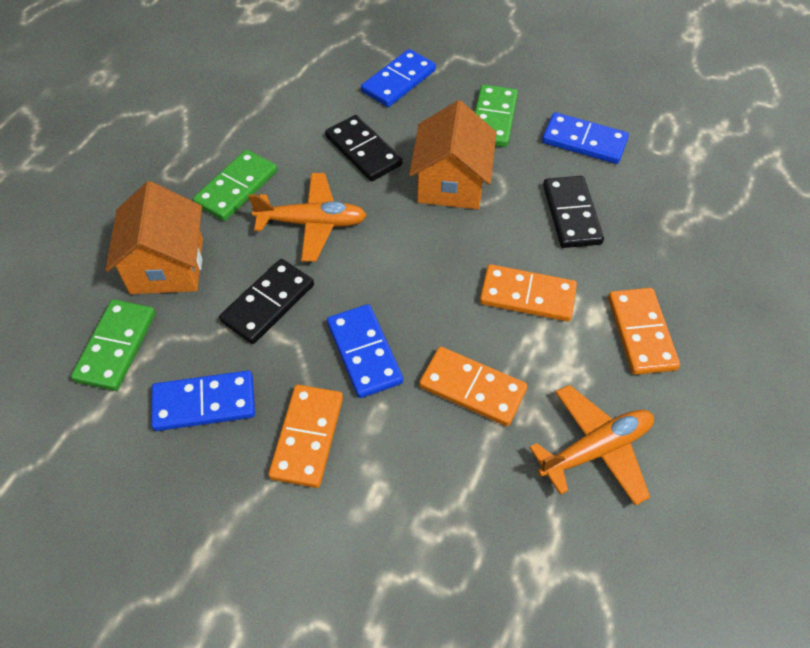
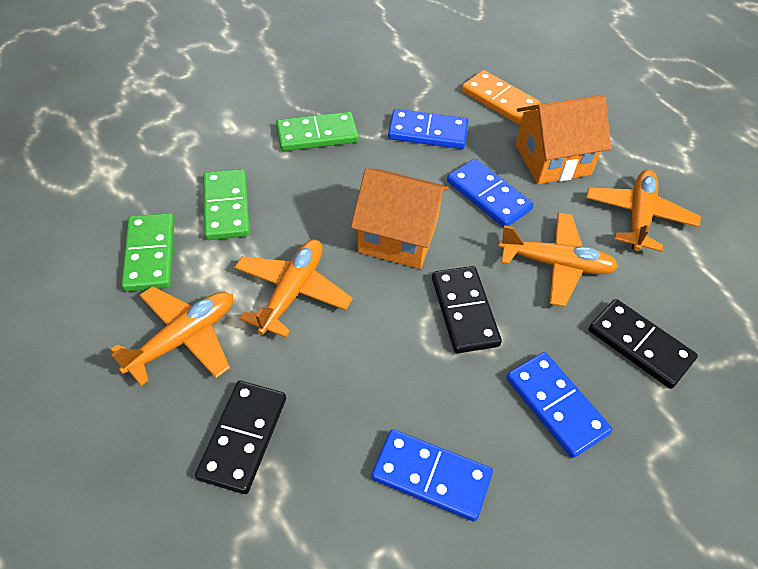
orange domino: [268,385,343,488] [419,347,527,426] [480,264,577,322] [608,288,680,375] = 4 -> [462,70,541,124] = 1
orange plane: [248,173,367,262] [529,385,654,506] = 2 -> [110,286,233,386] [234,239,353,338] [498,212,618,307] [586,169,701,252] = 4

